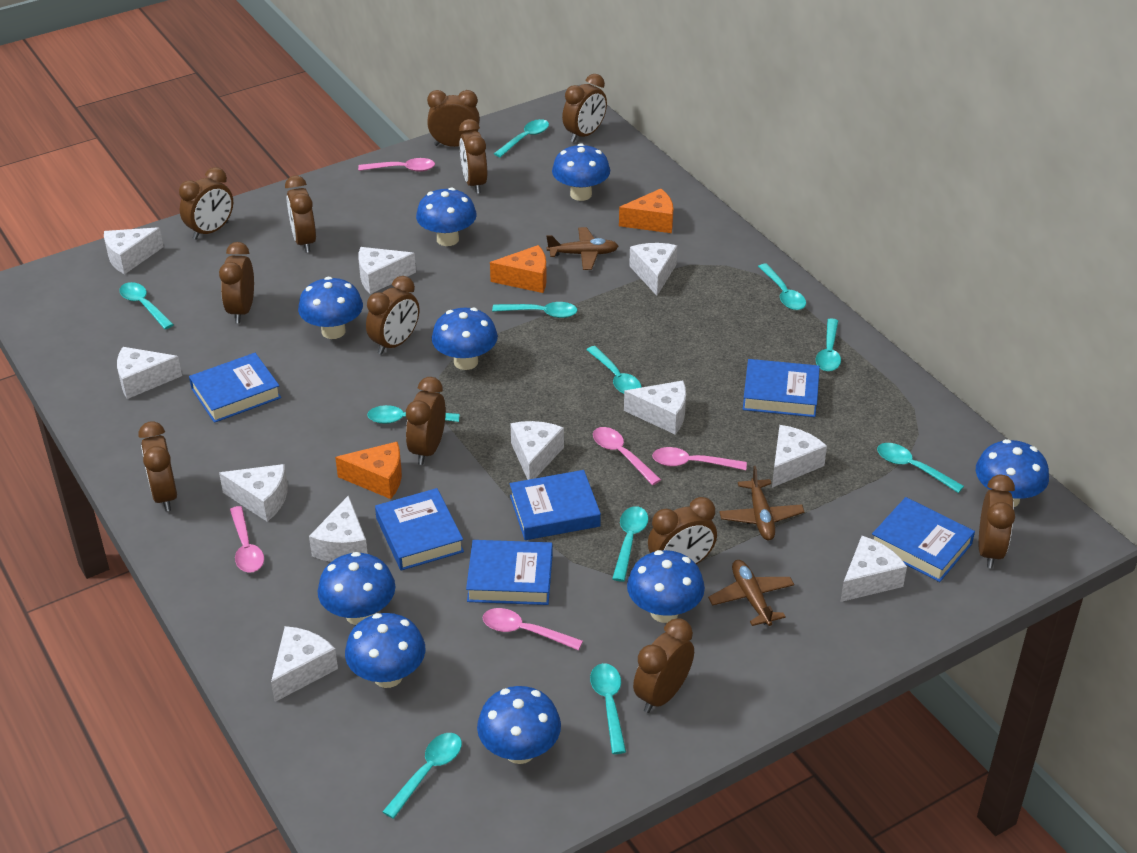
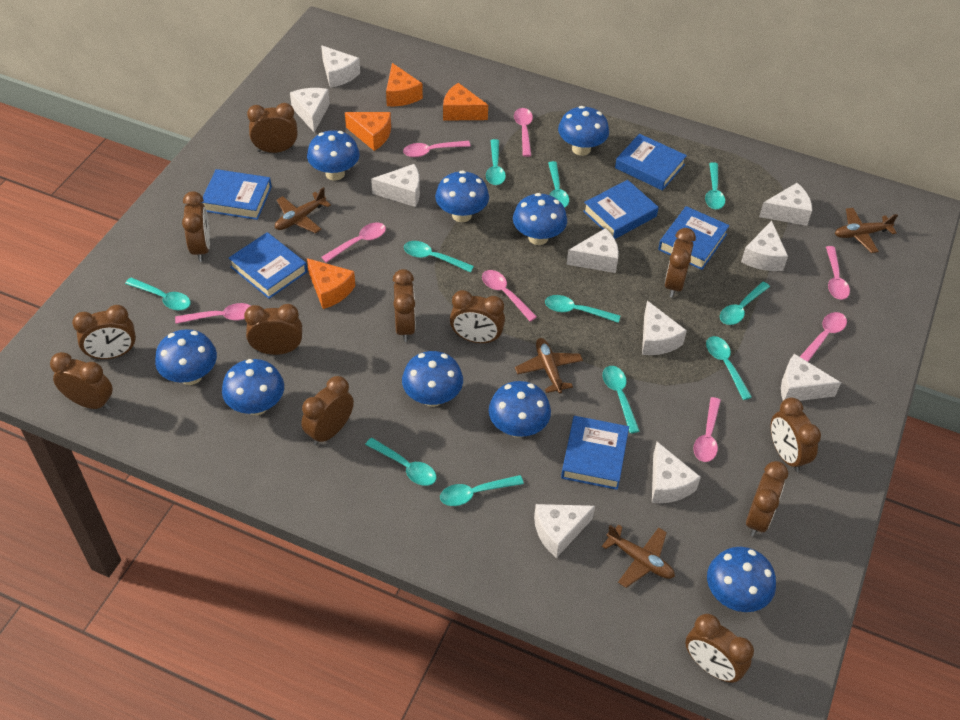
brown plane: [546,227,618,270] [708,560,794,626] [719,466,804,540] = 3 -> [275,187,331,233] [515,338,583,394] [602,524,675,588] [835,208,898,253] = 4
orange cheese: [335,442,402,499] [490,245,547,293] [619,189,673,233] = 3 -> [307,258,355,309] [345,112,391,151] [386,63,423,106] [443,83,488,121] = 4
pink spoon: [230,506,264,573] [358,158,435,172] [483,608,583,650] [593,427,661,485] [652,447,747,470] = 5 -> [175,303,251,324] [321,223,386,263] [403,141,471,157] [482,270,537,322] [514,108,533,157] [693,397,721,462] [800,312,847,362] [826,246,850,300] = 8
white cheese: [104,227,163,274] [117,347,182,399] [219,464,288,522] [271,626,338,702] [309,495,368,562] [358,247,416,294] [510,421,564,480] [624,381,686,434] [629,243,677,296] [772,425,827,488] [840,536,907,602] = 11 -> [290,88,330,132] [321,45,360,88] [371,164,420,207] [534,504,595,558] [567,228,619,273] [642,301,687,355] [652,442,701,503] [741,221,788,271] [759,183,812,226] [781,354,841,401] = 10

